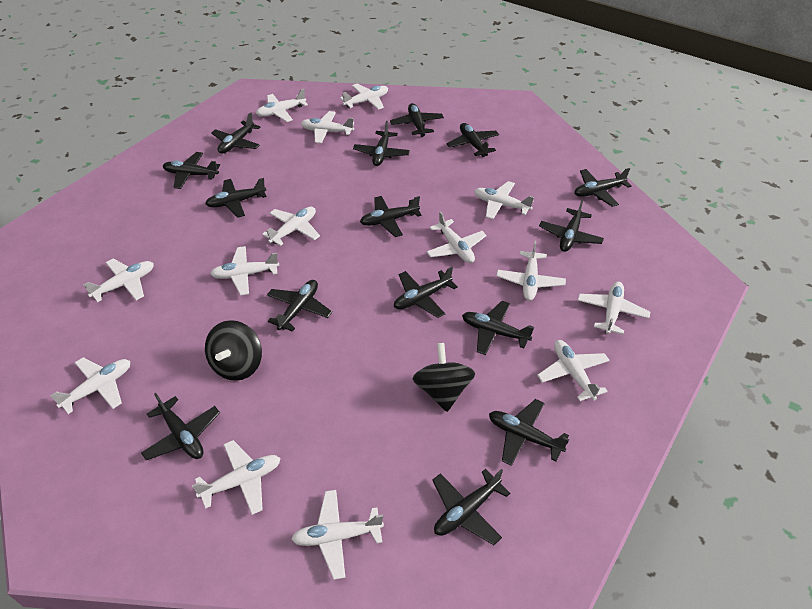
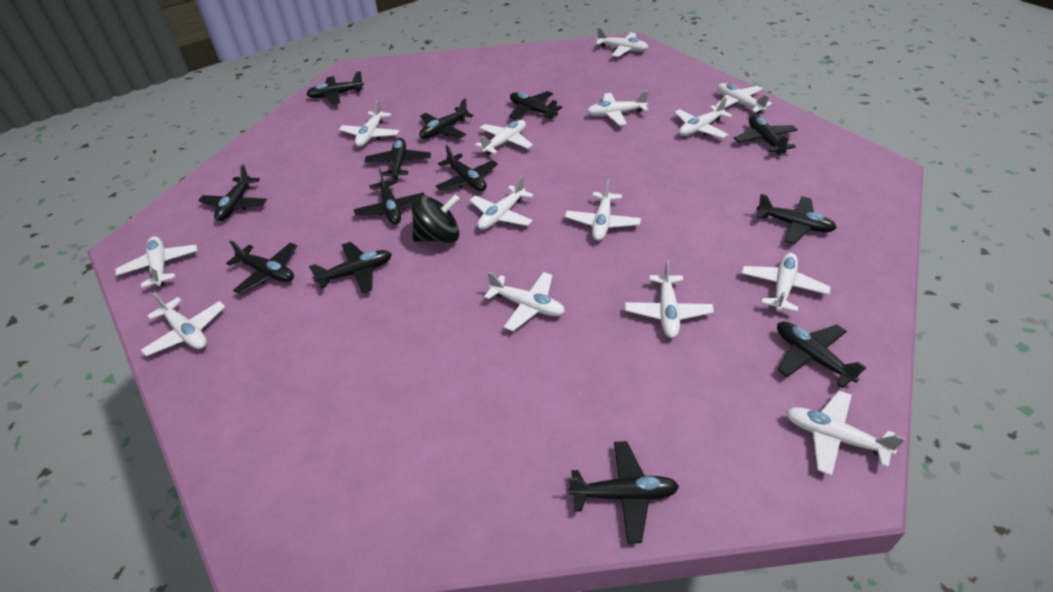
black plane: [141,393,220,460] [163,152,220,189] [205,178,267,218] [211,112,261,154] [267,280,332,332] [353,121,410,166] [360,196,422,237] [390,103,444,137] [394,267,458,318] [432,469,510,545] [446,123,499,157] [462,301,534,355] [489,399,569,466] [539,200,604,252] [574,168,631,207] = 15 -> [198,164,267,221] [226,240,297,294] [306,71,364,104] [309,242,392,294] [354,169,425,224] [365,138,431,179] [419,98,474,139] [436,145,498,191] [509,91,563,119] [568,441,679,544] [734,115,798,155] [756,194,837,244] [777,322,866,388] = 13
black spinning top: [205,320,262,381] [413,343,475,412] = 2 -> [411,195,460,243] = 1

